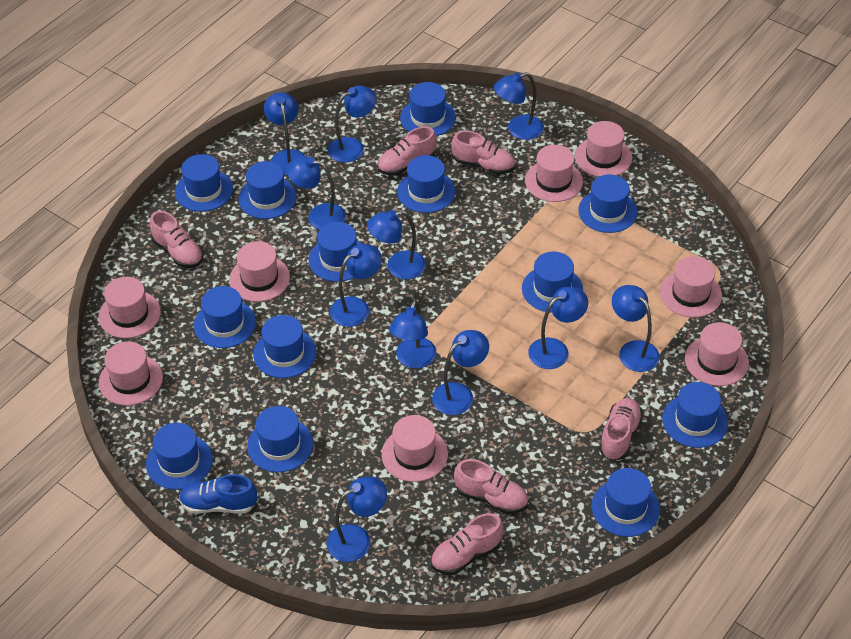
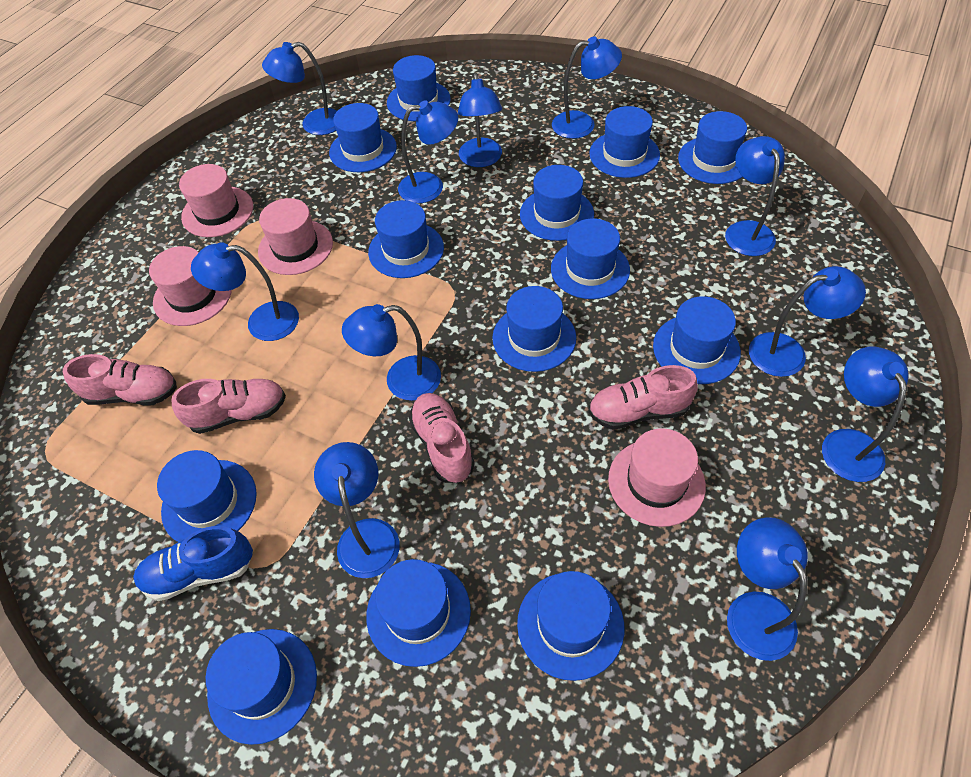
pink hat: [99,277,161,338] [99,341,163,406] [229,241,290,302] [382,415,448,482] [525,145,583,202] [575,121,632,177] [660,256,722,318] [685,322,749,386] = 8 -> [149,246,232,326] [179,164,253,237] [258,198,333,275] [608,428,706,527] = 4
pink shoe: [150,211,203,268] [377,127,437,176] [431,513,503,575] [451,131,515,175] [454,459,528,514] [599,398,643,460] = 6 -> [63,354,177,406] [171,379,286,434] [409,393,475,483] [588,365,698,430] = 4

